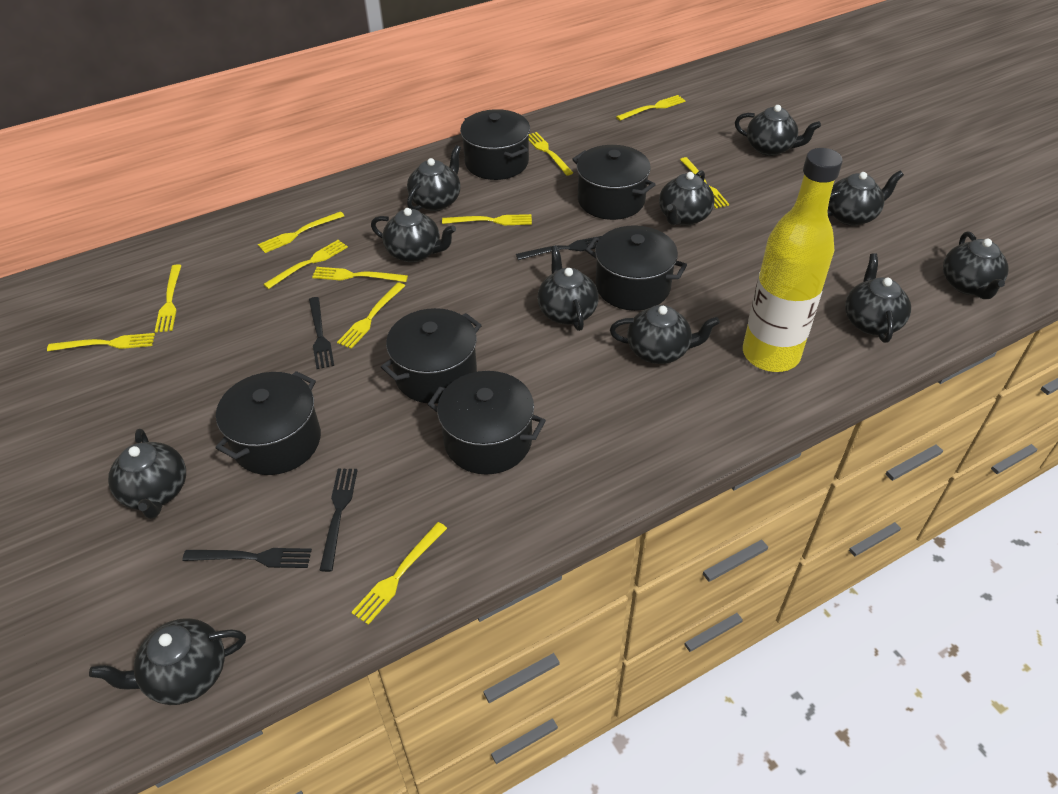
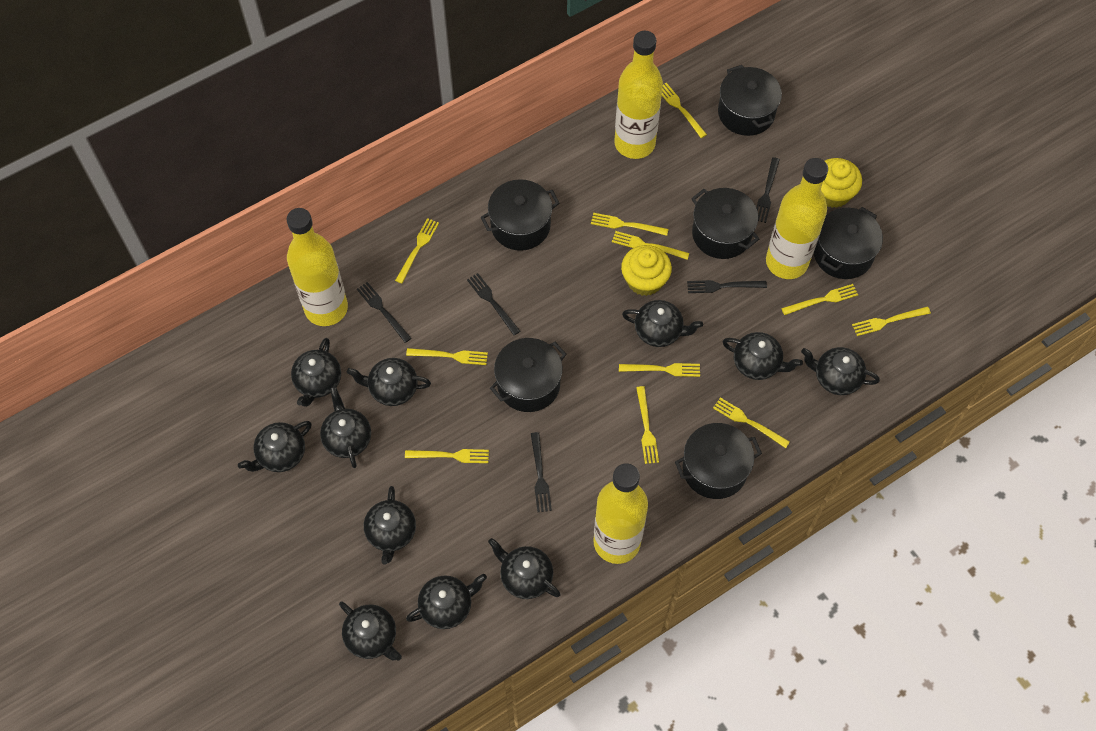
black fork: [182,548,312,568] [309,297,334,369] [319,469,358,572] [516,236,602,260] = 4 -> [357,282,411,343] [467,273,520,335] [531,432,552,512] [687,280,767,293] [756,157,780,223] = 5
yellow bottle: [743,148,843,372] = 1 -> [286,208,348,326] [593,463,648,564] [614,31,663,159] [766,158,828,279] = 4
yellow cupcake: none = 0 -> [621,245,672,296] [821,158,862,208] = 2

